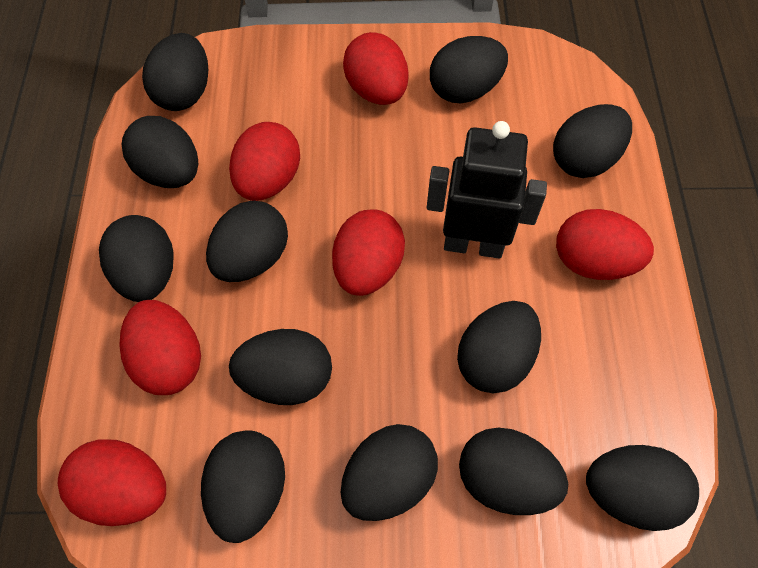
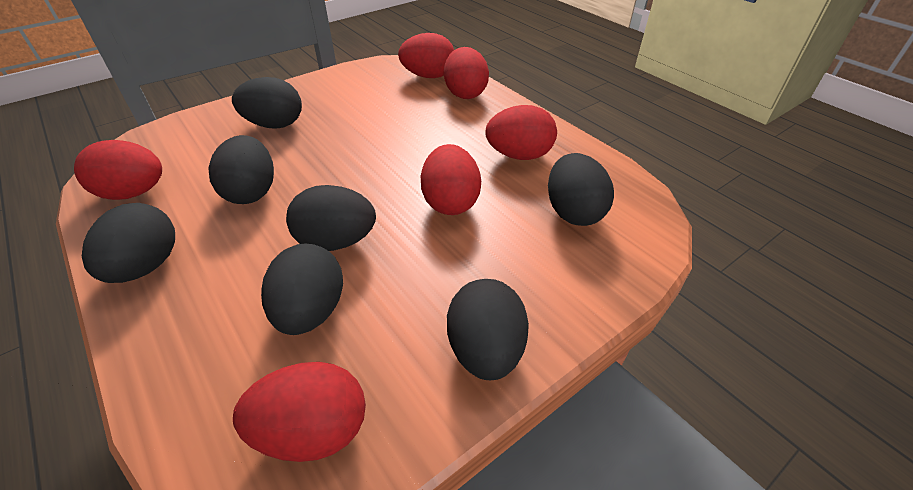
black egg: [99,215,174,302] [122,116,198,188] [142,33,208,111] [201,430,285,543] [206,201,288,282] [229,329,332,405] [340,424,438,521] [430,36,508,103] [457,301,541,393] [459,428,568,515] [553,104,632,178] [586,445,699,531] = 12 -> [82,203,175,283] [208,135,274,204] [232,77,302,129] [261,243,343,335] [286,185,376,251] [447,279,529,380] [548,153,614,226] = 7
black robot: [427,121,547,259] = 1 -> none = 0

